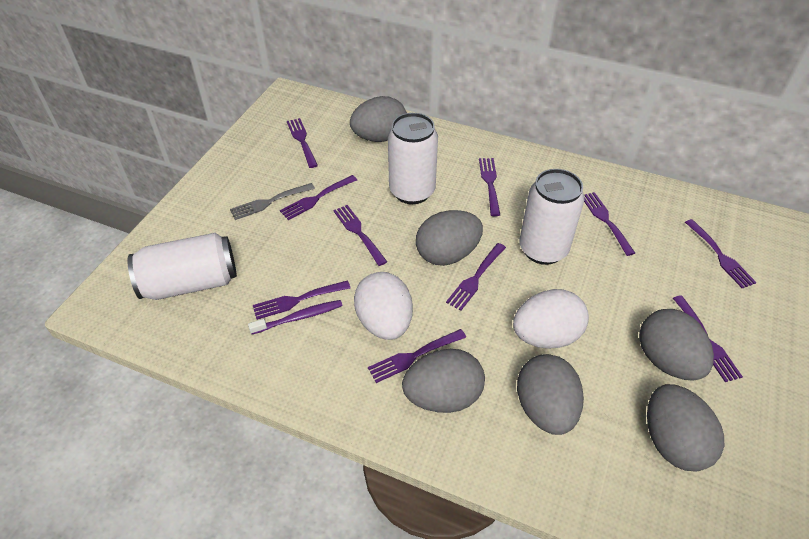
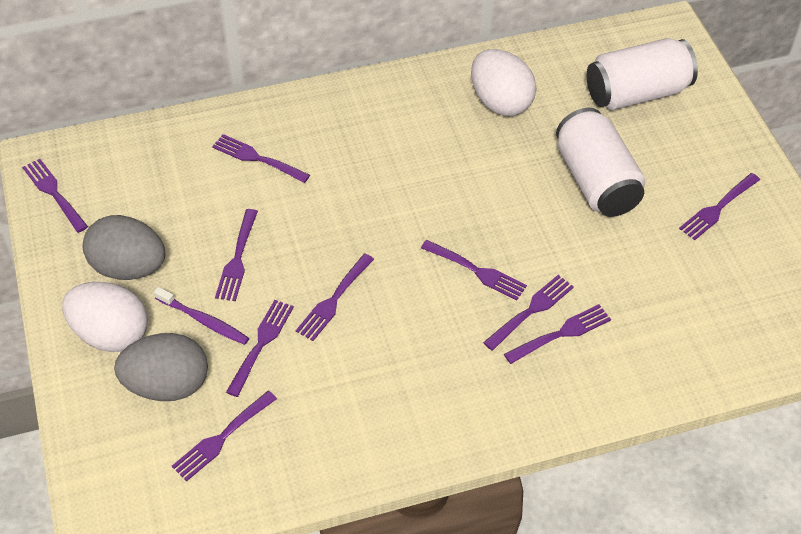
grey egg: [350,96,407,142] [402,349,485,413] [416,210,483,266] [517,354,584,435] [639,309,714,381] [647,384,724,472] = 6 -> [83,215,165,280] [114,333,208,401] = 2
grey fork: [230,183,315,220] = 1 -> none = 0
white can: [128,233,237,300] [388,113,438,204] [519,169,585,265] = 3 -> [556,108,645,217] [587,38,698,110] = 2

